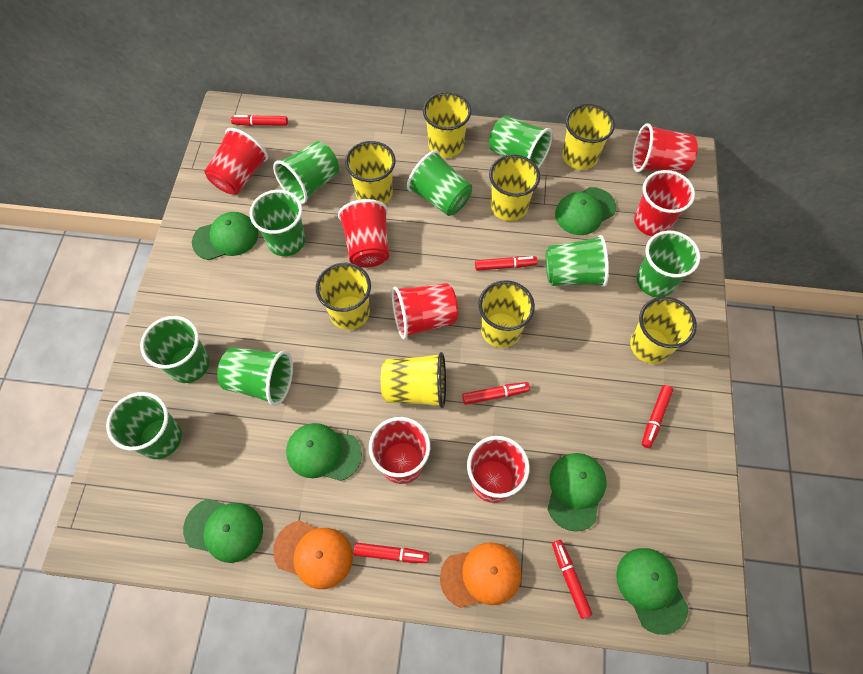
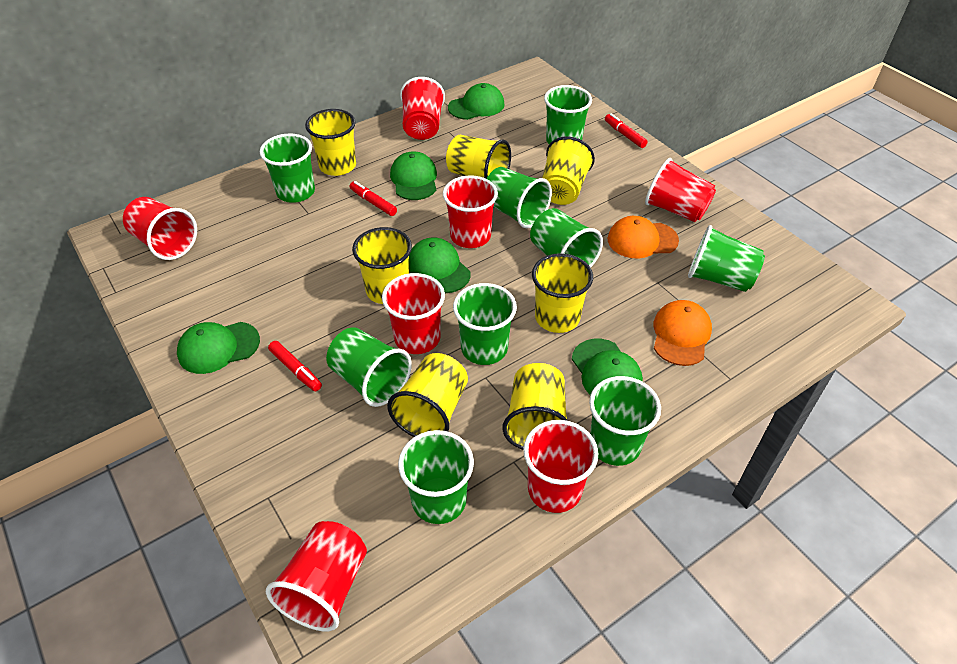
green cap: [183,499,263,563] [192,212,259,260] [286,423,362,481] [547,453,607,531] [555,187,616,235] [616,548,689,635] = 6 -> [177,322,260,374] [390,151,437,200] [409,237,471,293] [448,83,505,120] [572,339,643,395] = 5
red marker: [231,115,288,126] [354,543,429,563] [462,382,530,405] [475,256,537,271] [552,540,593,619] [642,385,673,448] = 6 -> [268,341,322,391] [349,181,397,216] [605,113,648,148] = 3
yellow cup: [316,262,371,330] [345,141,395,204] [381,352,446,408] [423,92,471,158] [478,280,535,348] [489,155,540,221] [562,104,615,170] [630,297,697,364] = 8 -> [305,109,356,176] [352,227,412,304] [387,353,468,437] [446,135,511,179] [502,363,568,450] [532,253,593,333] [542,137,595,205] = 7

